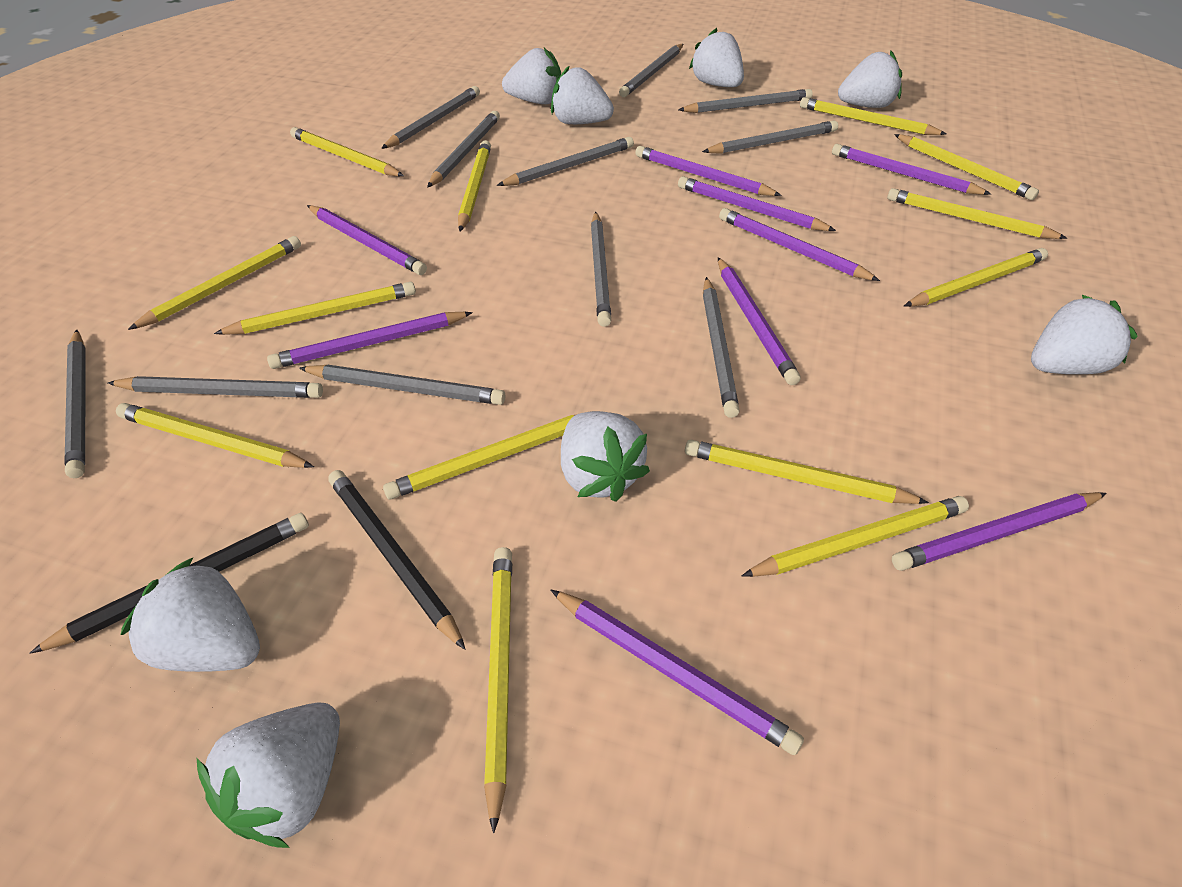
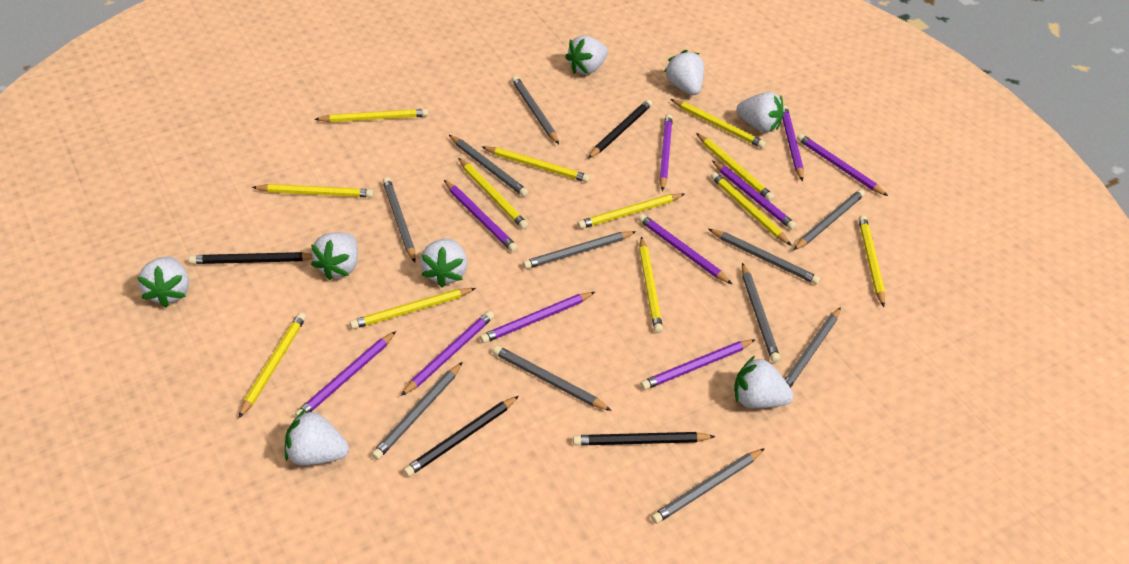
black pencil: [30,513,309,653] [328,470,465,650] = 2 -> [188,252,313,264] [403,396,519,477] [573,432,716,445] [588,99,653,158] = 4
purple pencil: [267,312,473,369] [307,205,427,275] [551,590,804,755] [635,146,782,196] [678,176,836,231] [718,258,801,385] [719,208,880,281] [832,144,991,195] [892,492,1106,571] = 9 -> [295,331,396,417] [401,311,494,396] [444,180,518,252] [480,292,595,343] [638,214,732,284] [640,339,756,390] [659,114,673,191] [712,161,796,230] [782,105,804,181] [797,134,888,196] = 10
yellow pencil: [116,403,314,468] [128,236,301,330] [214,282,416,335] [290,127,404,176] [383,414,577,499] [458,140,491,231] [484,547,512,833] [685,440,929,504] [742,496,969,577] [800,97,947,135] [887,188,1067,239] [894,134,1039,200] [904,248,1048,307] = 13 -> [238,312,306,419] [252,184,374,198] [314,109,429,122] [350,288,476,329] [458,158,528,229] [482,146,590,183] [577,193,684,229] [639,237,663,333] [671,99,766,148] [696,133,774,201] [711,172,792,246] [858,215,885,307] = 12

